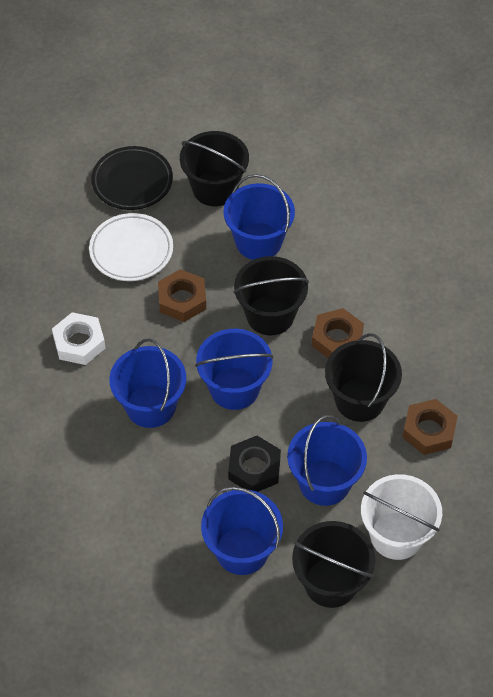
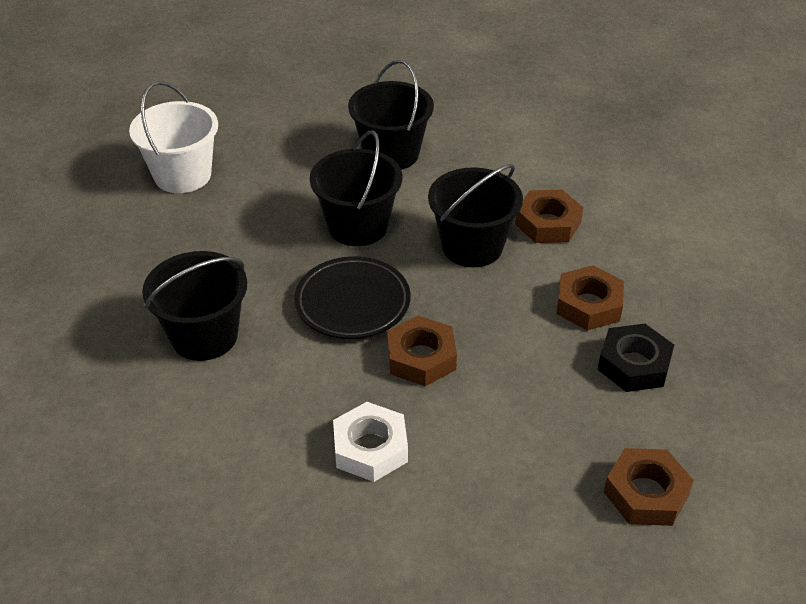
blue bucket: [109,339,187,428] [195,329,274,410] [201,487,283,575] [224,174,295,260] [287,415,367,506] = 5 -> none = 0
brown nut: [158,269,206,322] [312,308,364,358] [402,399,458,455] = 3 -> [387,315,457,386] [515,190,583,243] [556,265,624,331] [604,448,694,526] = 4
white plate: [89,213,173,281] = 1 -> none = 0

